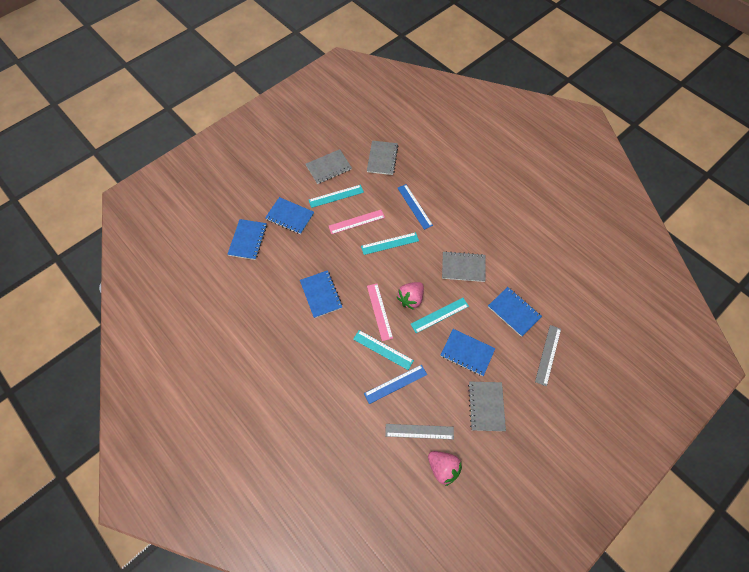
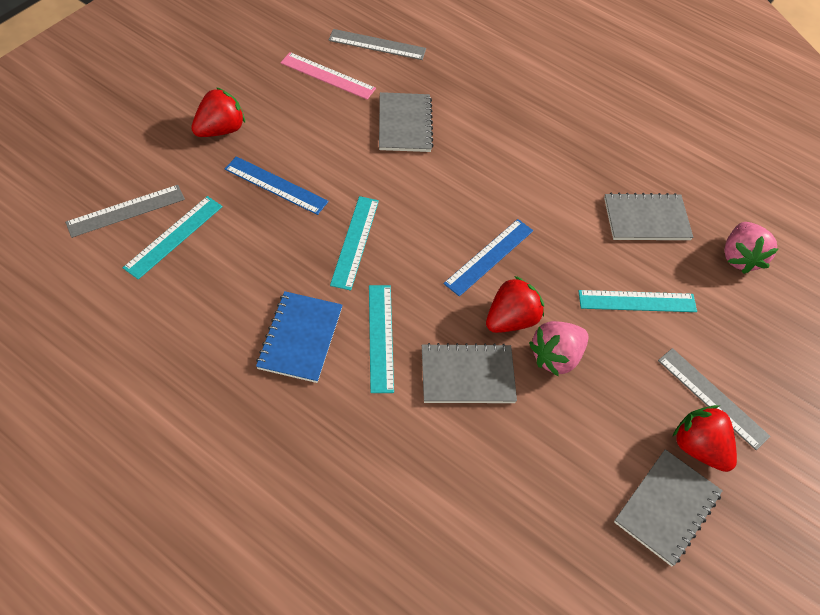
blue notebook: [227,219,267,260] [265,197,314,234] [300,270,343,318] [441,329,495,376] [488,287,542,337] = 5 -> [256,291,343,383] = 1
grey ruler: [385,424,454,440] [535,325,561,386] = 2 -> [65,185,185,238] [328,29,426,60] [658,348,771,450] = 3
pink ruler: [329,210,385,234] [367,284,393,341] = 2 -> [280,52,376,100] = 1
red strawberry: none = 0 -> [191,87,245,137] [486,276,544,333] [672,405,737,472] = 3

